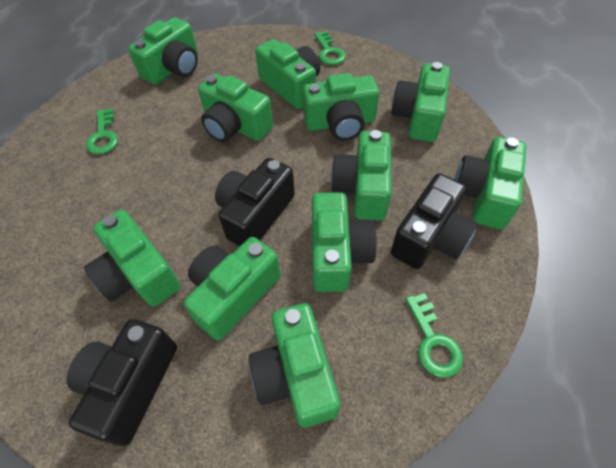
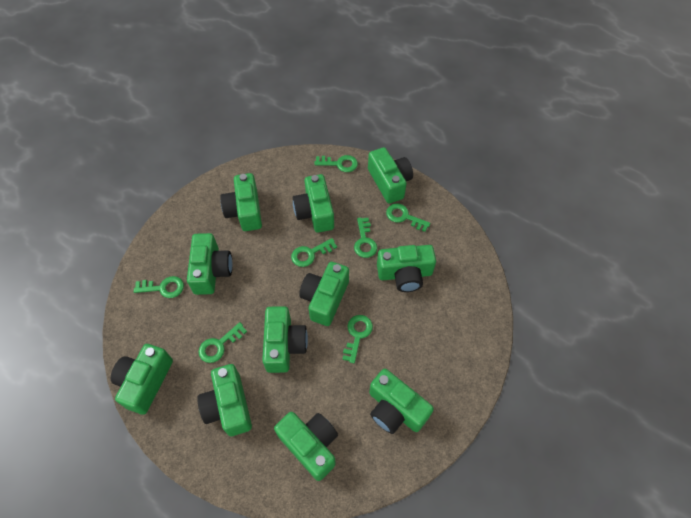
black camera: [67,319,177,446] [215,158,295,246] [391,173,478,269] = 3 -> none = 0
green key: [86,108,118,154] [314,31,346,65] [406,293,463,378] = 3 -> [134,276,184,298] [198,322,247,363] [291,238,337,267] [314,155,358,172] [342,315,373,363] [354,218,377,258] [386,204,430,232] = 7

